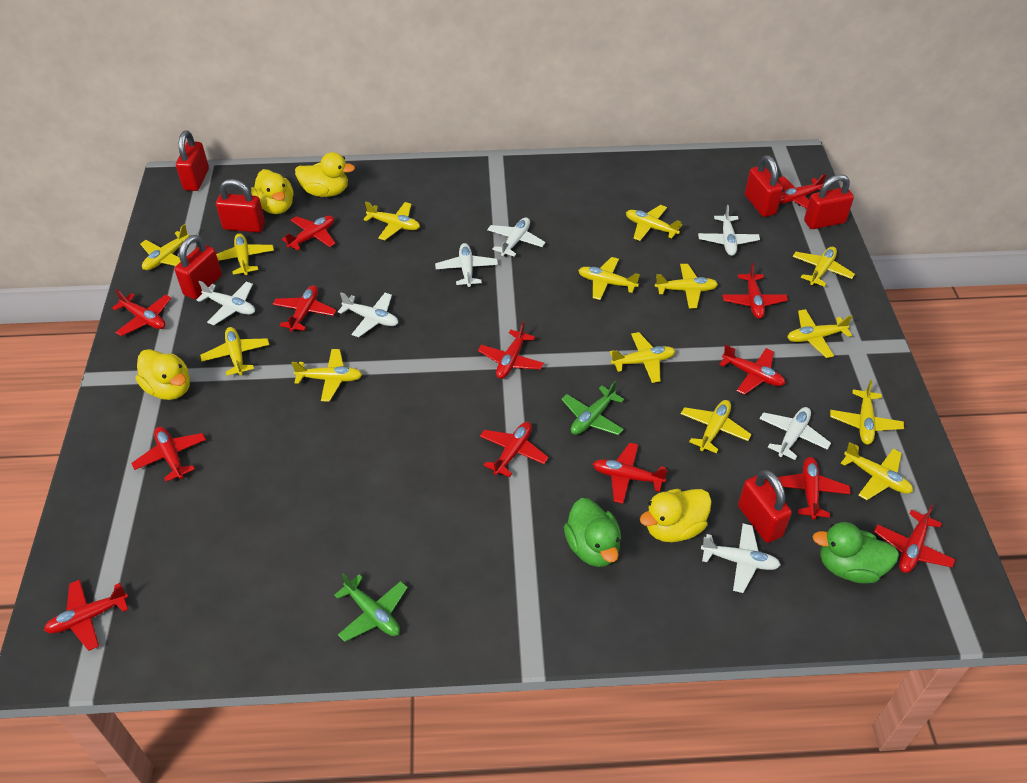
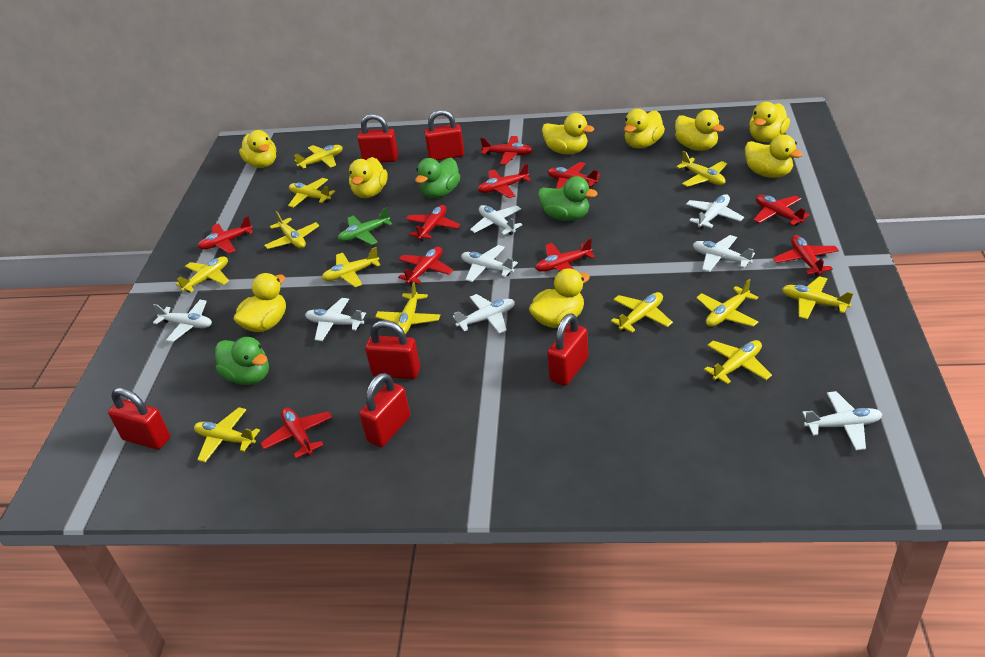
green duck: [564,498,621,567] [813,522,899,583] = 2 -> [215,337,269,385] [415,158,460,198] [538,176,598,221] = 3
green plane: [334,573,408,642] [561,381,624,435] = 2 -> [338,207,392,245] = 1
red plane: [44,580,128,651] [112,289,171,336] [132,427,206,482] [273,285,336,332] [282,216,336,251] [478,321,544,379] [480,422,549,477] [593,443,668,504] [719,344,785,395] [722,263,788,319] [778,174,827,209] [778,457,851,520] [874,505,956,573] = 13 -> [198,216,253,253] [260,408,333,458] [398,247,453,285] [406,205,460,241] [478,164,531,198] [480,136,533,165] [535,238,595,272] [547,162,600,189] [753,195,810,226] [773,235,839,276] = 10
white plane: [197,281,255,325] [338,292,398,337] [435,243,498,287] [487,217,545,257] [698,205,760,256] [701,523,781,593] [760,407,831,460] = 7 -> [153,300,212,342] [305,298,366,341] [453,294,515,333] [461,245,518,282] [470,205,522,235] [686,194,744,229] [693,235,755,272] [802,391,882,450] = 8
yellow duck: [136,349,190,400] [251,169,294,214] [295,152,355,197] [640,489,712,542] = 4 -> [234,273,286,332] [239,130,276,168] [349,157,388,198] [529,268,590,328] [542,113,594,154] [624,109,665,148] [675,110,724,151] [745,135,803,178] [749,102,790,142] = 9
yellow plane: [140,224,189,270] [200,327,269,376] [216,233,274,276] [292,349,362,402] [363,202,420,240] [578,257,640,300] [610,332,675,383] [626,205,682,241] [655,264,718,308] [681,400,752,453] [787,309,853,358] [793,247,855,287] [830,380,904,445] [841,442,913,500] = 14 -> [176,256,229,293] [194,407,260,462] [264,211,319,249] [288,178,335,208] [294,145,343,169] [322,247,381,287] [375,282,440,334] [611,292,673,333] [676,151,727,187] [696,279,759,327] [704,340,772,384] [782,276,853,319] = 12

